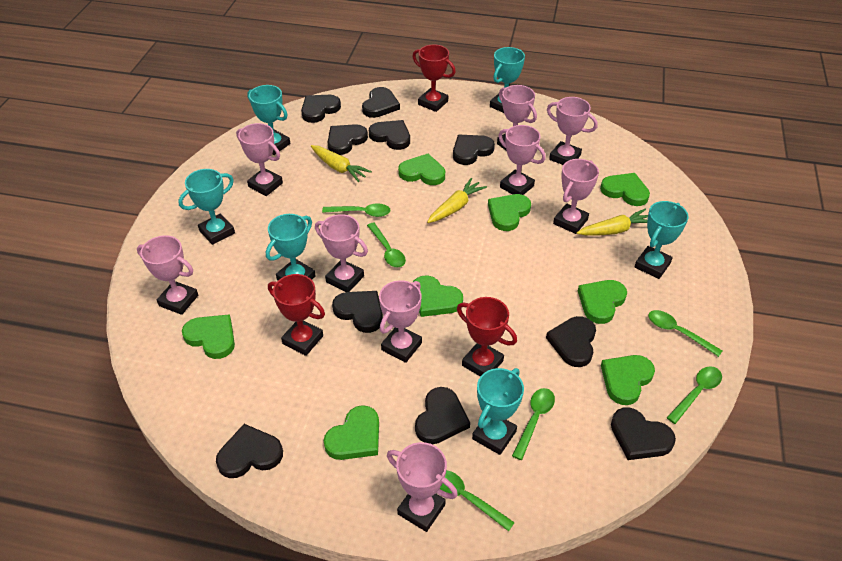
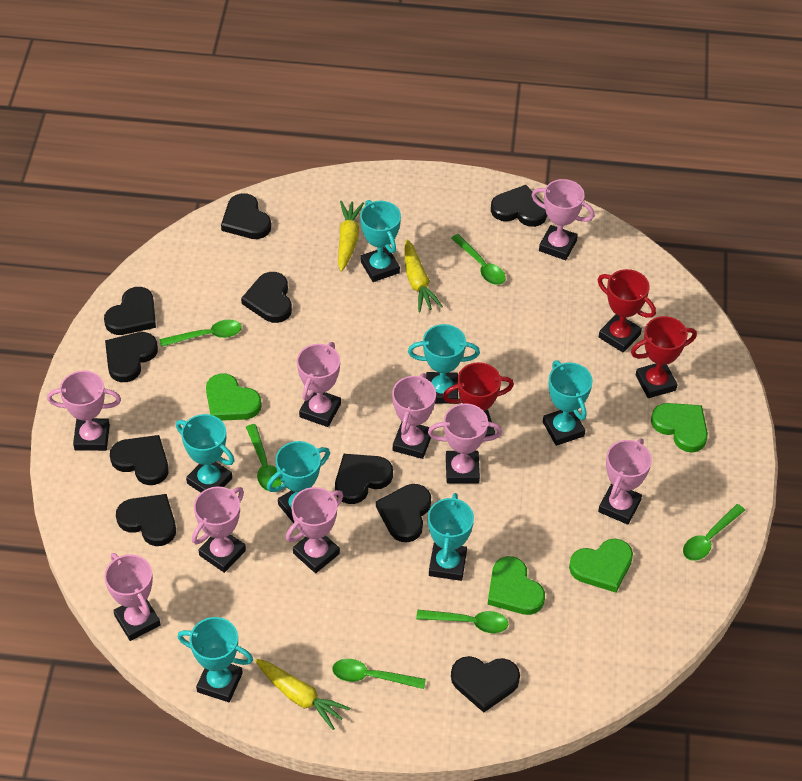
green heart: [182,314,235,359] [324,405,379,460] [398,154,445,185] [413,276,463,317] [488,194,531,231] [578,280,627,324] [600,173,650,206] [601,355,655,405] = 8 -> [206,373,262,421] [488,556,545,615] [569,539,633,593] [651,403,708,453] = 4
turquoise trophy: [178,169,235,245] [247,85,290,155] [266,214,315,281] [472,368,524,455] [490,47,525,113] [634,201,689,279] = 6 -> [176,414,235,493] [178,617,253,702] [267,441,330,523] [360,200,401,282] [408,324,480,404] [428,493,474,581] [543,360,593,446] = 7

